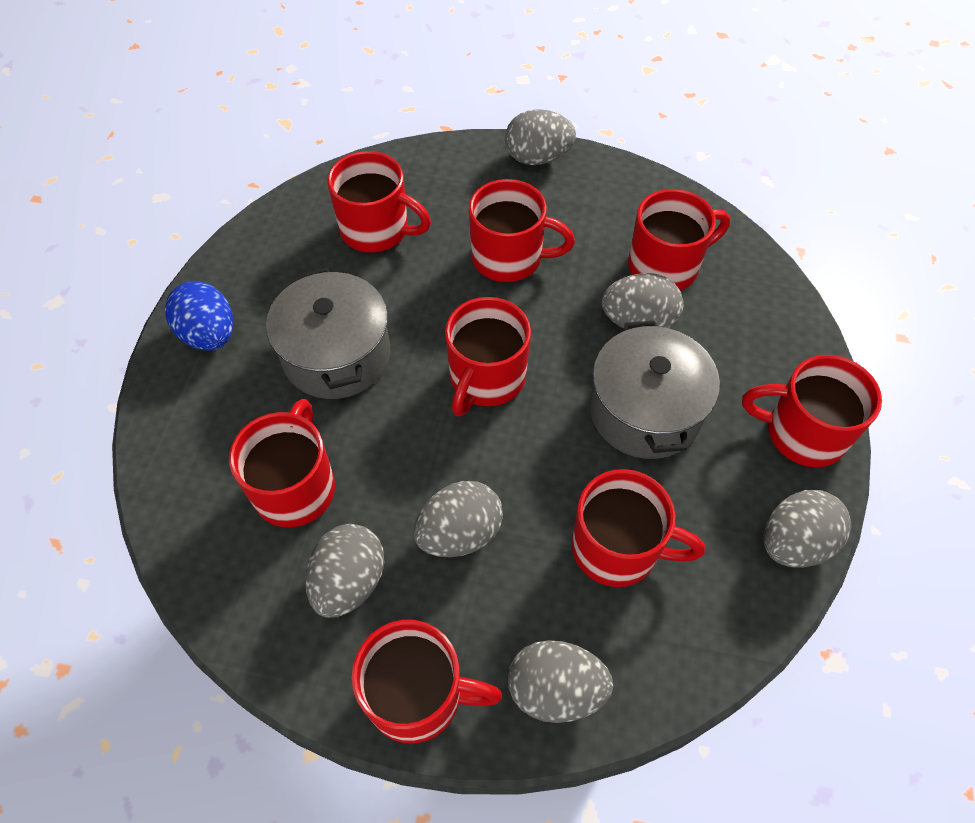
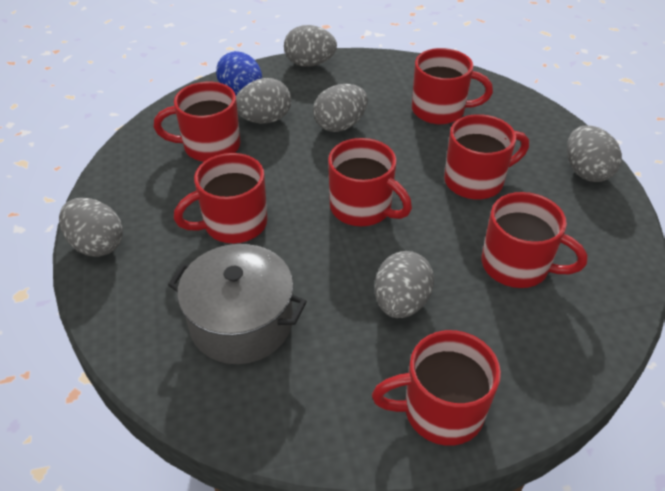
grey pot: [266,268,390,399] [590,321,720,459] = 2 -> [168,244,307,364] = 1
red mug: [229,399,335,528] [327,151,431,252] [351,620,502,744] [445,297,531,417] [469,179,575,282] [572,469,705,587] [628,189,730,290] [742,355,882,467] = 8 -> [154,82,240,162] [174,153,267,243] [328,138,412,226] [372,330,501,446] [412,48,493,124] [444,114,529,200] [482,192,588,288] = 7

